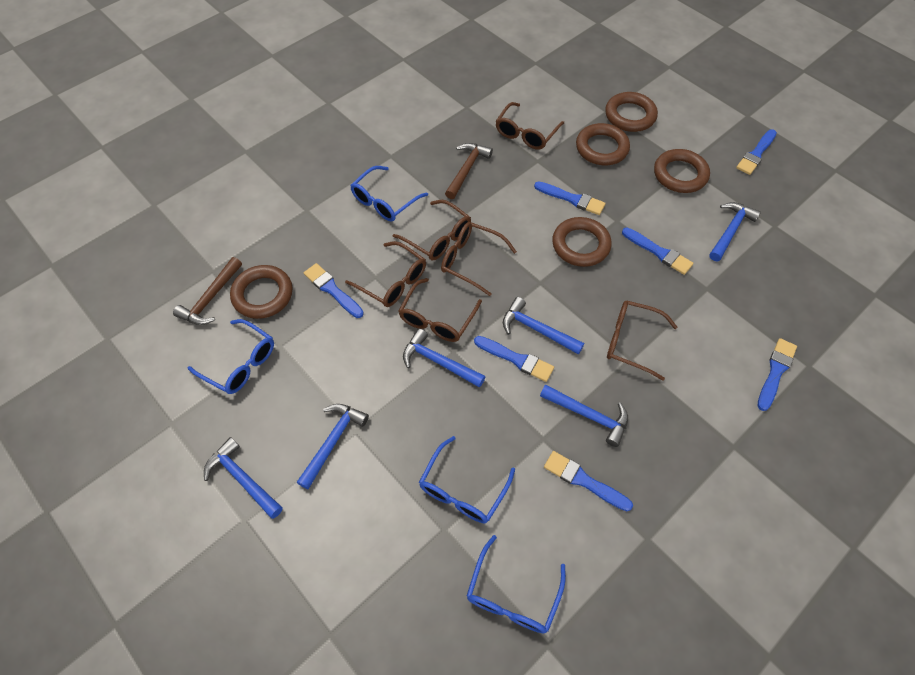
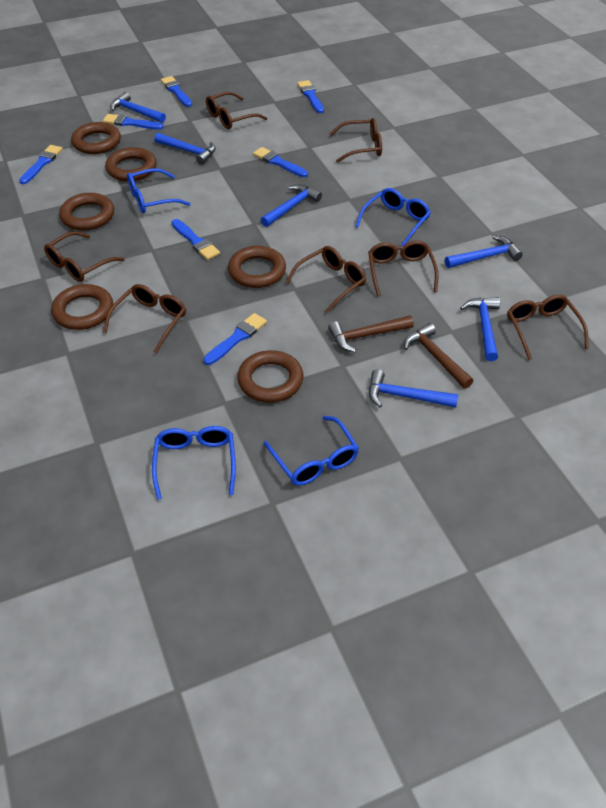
brown glasses: [345,241,426,307] [393,200,471,261] [399,278,482,342] [441,222,517,296] [495,102,564,150] [607,300,677,381] = 6 -> [44,231,125,282] [103,284,186,354] [206,92,267,129] [286,246,366,313] [329,118,382,163] [368,241,439,297] [507,295,589,360] = 7
brown ring: [230,265,293,319] [552,217,612,267] [576,123,630,165] [605,92,658,132] [654,149,710,193] = 5 -> [51,284,113,330] [59,193,114,230] [71,122,121,154] [105,147,157,181] [228,246,286,288] [237,350,303,403] = 6

